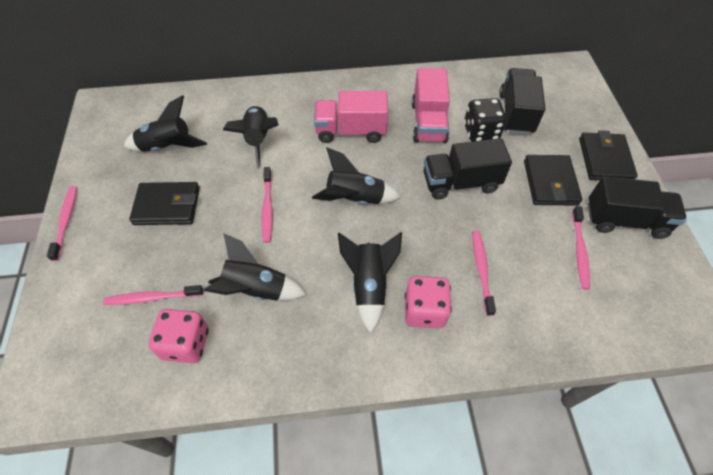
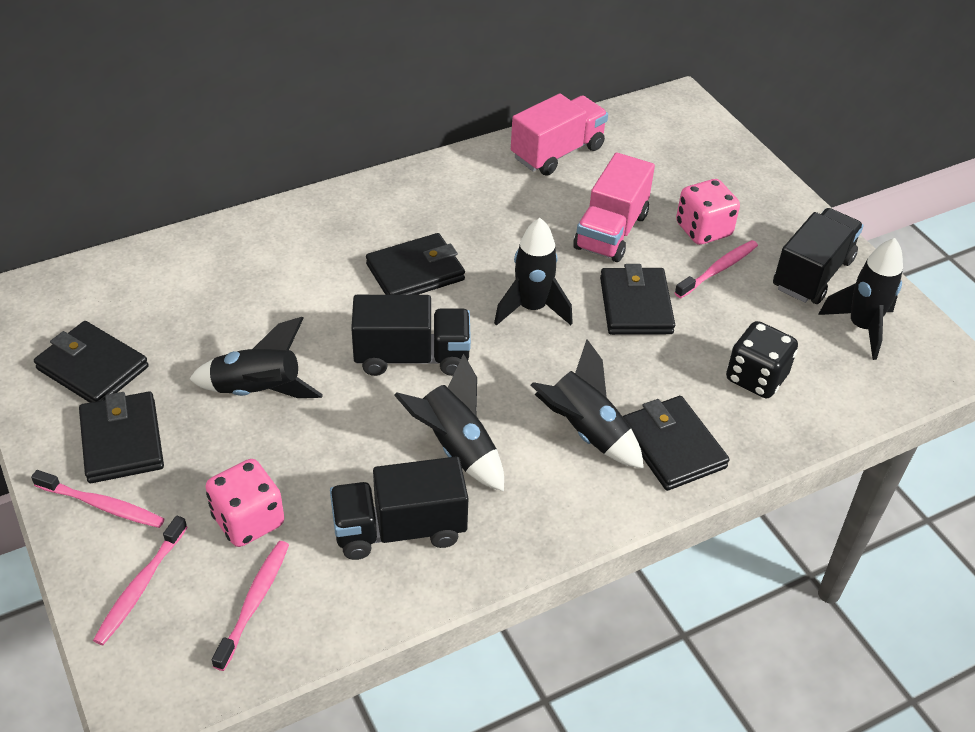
black wallet: [129,182,200,225] [524,155,582,206] [579,130,638,180] = 3 -> [34,321,149,403] [79,391,164,483] [366,233,465,295] [600,264,675,335] [622,396,730,491] = 5
pink toothbrush: [47,186,77,261] [103,285,204,305] [261,167,273,243] [472,231,496,316] [572,206,590,290] = 5 -> [31,470,164,528] [93,516,187,645] [212,541,289,671] [675,240,758,298] = 4

